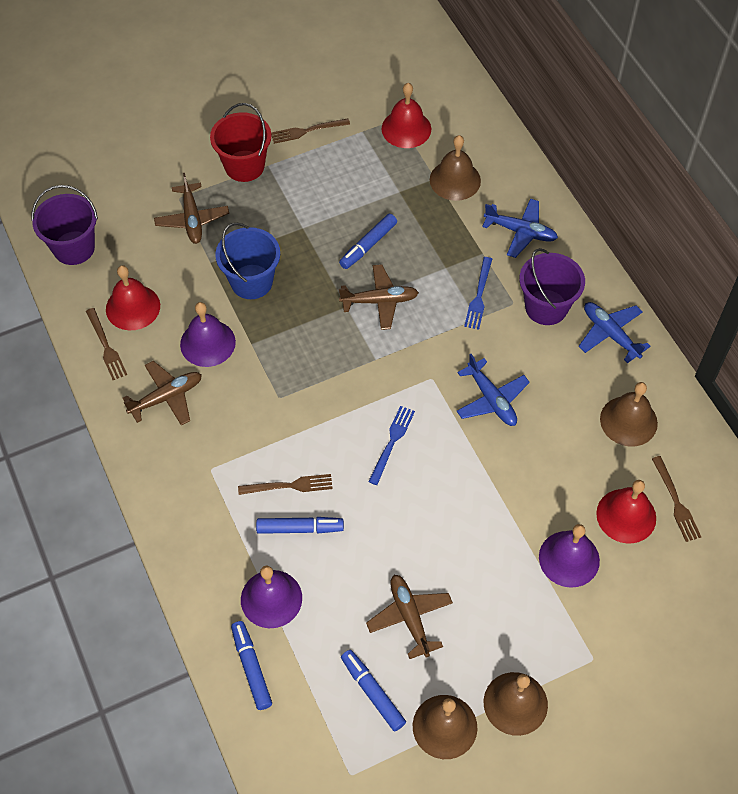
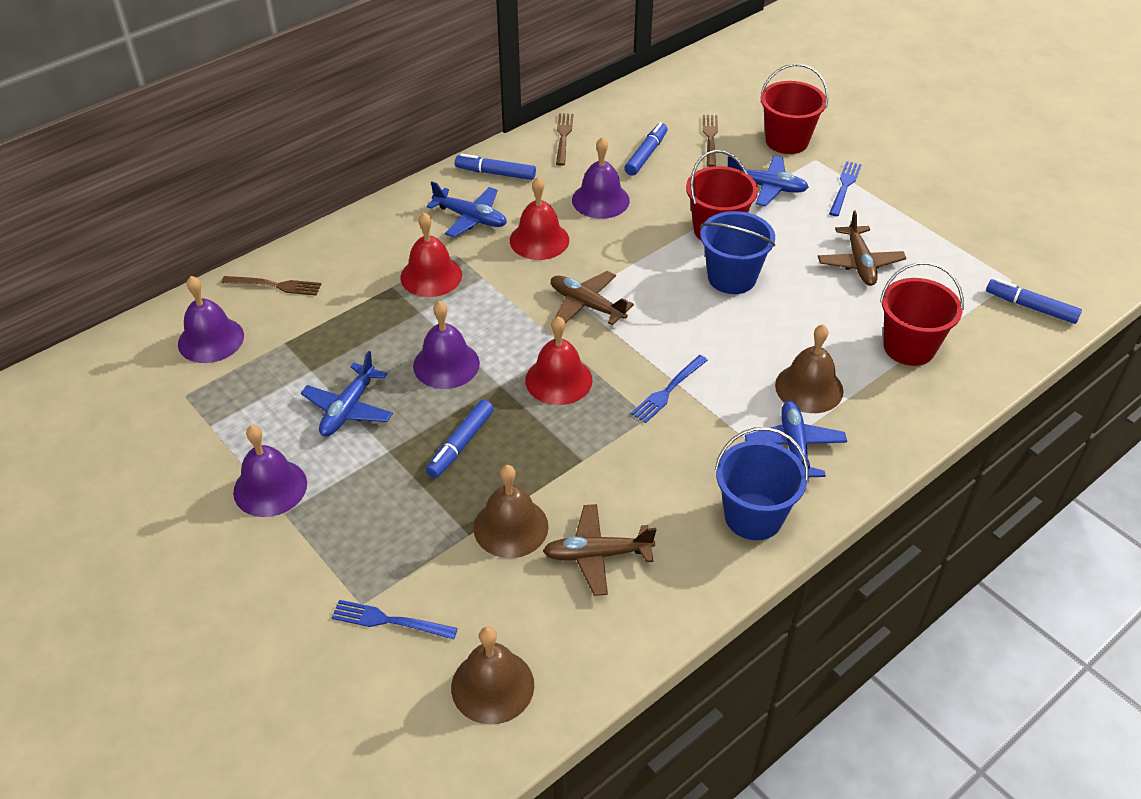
blue bucket: [215,223,280,299] = 1 -> [700,211,775,294] [715,427,809,540] = 2
blue fork: [368,406,415,485] [464,257,492,329] = 2 -> [332,600,458,640] [631,355,708,423] [829,161,862,216] = 3
blue plane: [457,354,530,426] [482,199,558,258] [578,302,651,363] = 3 -> [301,351,393,436] [427,182,507,237] [728,156,809,206] [745,401,847,477] = 4
brown bell: [413,695,478,759] [430,135,481,201] [484,672,548,736] [600,382,658,447] = 4 -> [451,626,534,725] [474,465,549,558] [775,324,843,413] = 3
brown fork: [86,308,127,380] [238,474,333,495] [271,118,350,144] [652,456,701,542] = 4 -> [221,276,321,296] [556,113,573,166] [703,115,718,167] = 3
brown plane: [123,361,202,426] [154,173,229,244] [339,264,419,330] [366,575,453,659] = 4 -> [543,504,656,596] [551,271,634,325] [818,211,906,286] = 3
purple bell: [180,302,236,367] [241,566,302,628] [539,524,600,588] = 3 -> [178,276,244,363] [233,425,307,517] [413,301,480,389] [572,137,630,219] = 4
purple bucket: [32,185,98,265] [519,248,585,325] = 2 -> none = 0
red bucket: [210,103,271,182] = 1 -> [686,150,758,240] [760,63,828,154] [880,262,964,366] = 3

